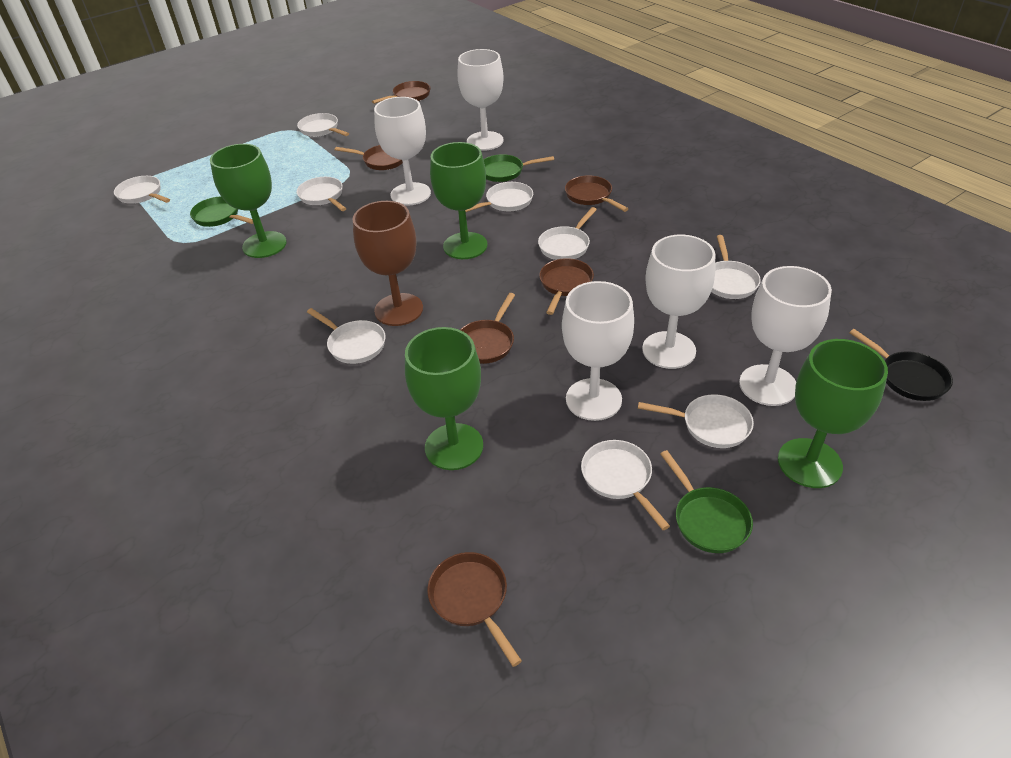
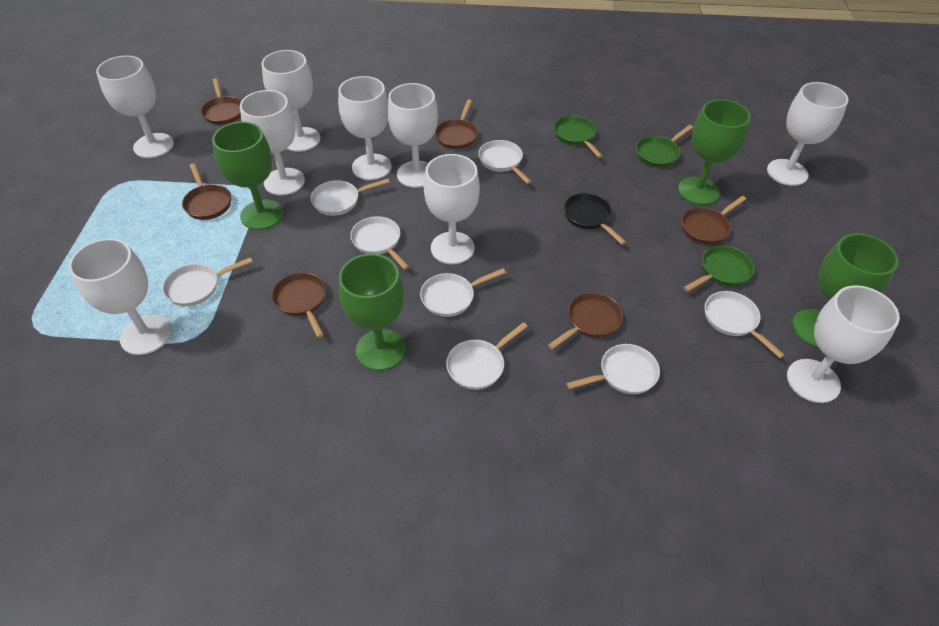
brown goblet: [352,201,423,326] = 1 -> none = 0
white goblet: [374,97,431,205] [457,49,504,151] [562,281,634,421] [642,235,715,369] [739,266,832,406] = 5 -> [69,238,171,355] [96,56,174,158] [240,90,305,196] [261,50,321,152] [338,76,392,180] [387,83,438,188] [424,154,480,264] [767,82,848,186] [787,285,900,403] = 9
white pan: [114,176,170,204] [297,113,349,137] [297,177,347,211] [307,308,385,364] [465,182,533,212] [538,207,597,260] [581,440,670,530] [638,394,754,448] [711,235,761,299] = 9 -> [162,257,253,306] [311,178,390,216] [350,216,409,270] [420,268,506,317] [446,322,528,390] [478,140,532,184] [566,344,660,394] [705,291,785,358] = 8

